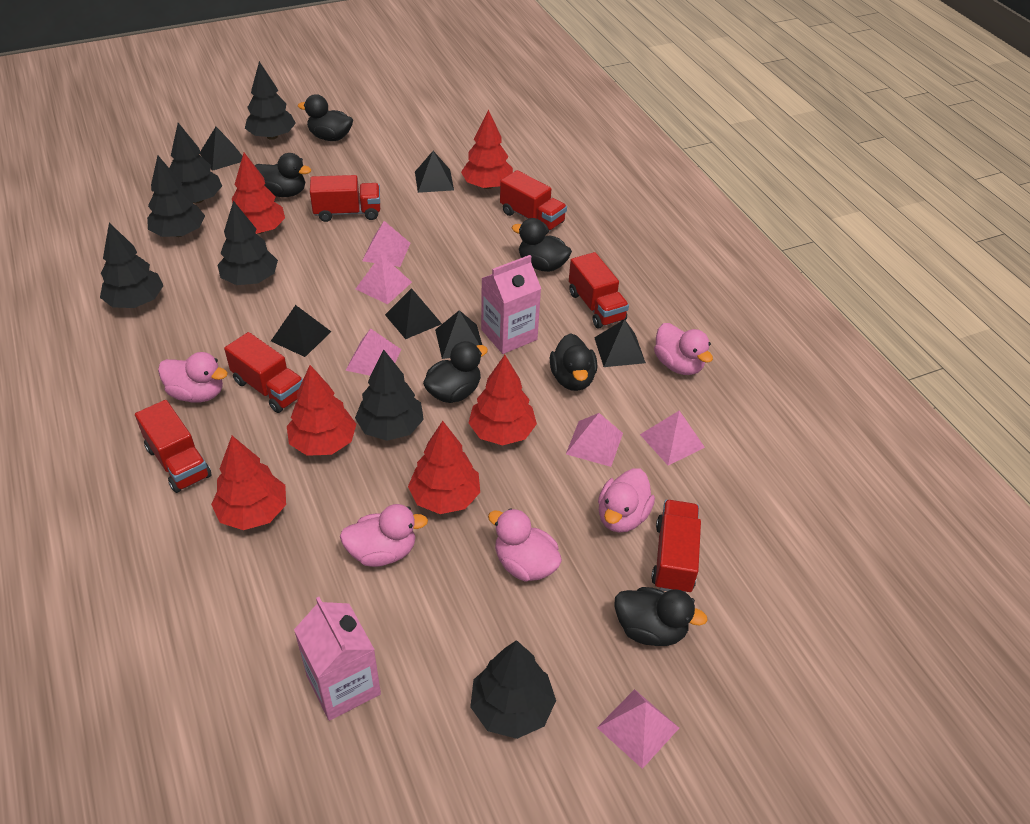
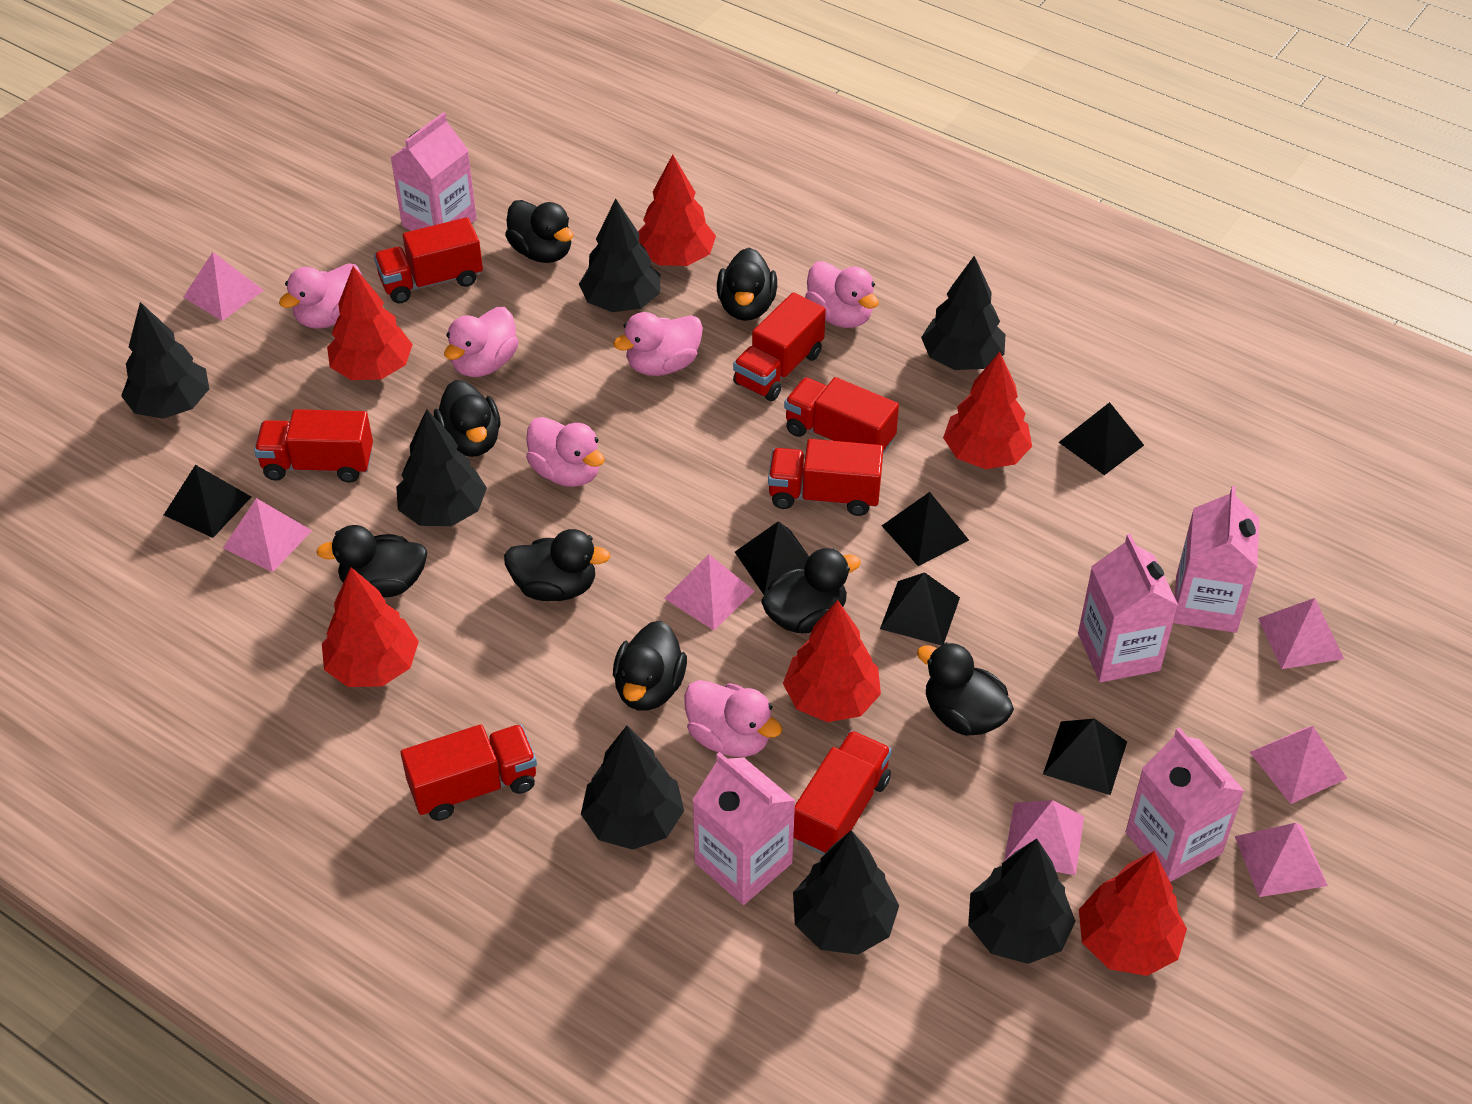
black duck: [255,153,311,197] [298,94,353,141] [423,341,488,403] [512,218,572,272] [550,333,597,391] [614,587,708,646] = 6 -> [316,525,427,597] [434,380,500,457] [504,529,610,601] [505,200,573,263] [613,621,687,711] [717,248,777,321] [761,548,861,633] [917,642,1014,736] = 8
pink carton: [294,597,381,721] [481,255,541,354] = 2 -> [390,112,477,231] [692,752,796,905] [1078,534,1178,682] [1126,727,1244,882] [1173,486,1260,633] = 5
pink duck: [158,352,228,403] [340,504,428,567] [488,508,562,581] [598,468,655,533] [654,323,713,375] = 5 -> [279,263,362,329] [444,307,519,377] [526,417,605,487] [613,312,703,376] [684,680,782,757] [805,261,879,328] = 6
pink pyramid: [345,328,402,376] [356,255,412,304] [362,221,410,267] [566,413,623,467] [597,689,679,769] [640,410,705,465] = 6 -> [183,252,264,321] [223,498,312,572] [664,554,754,630] [1004,800,1084,876] [1235,823,1328,897] [1250,726,1348,804] [1258,598,1344,669] = 7
red truck: [135,400,212,493] [224,332,303,413] [310,175,380,222] [500,170,567,234] [569,252,629,328] [651,500,701,592] = 6 -> [254,409,373,483] [374,217,483,304] [401,724,537,821] [733,292,826,401] [768,439,884,516] [784,377,899,454] [793,731,892,855] = 7

